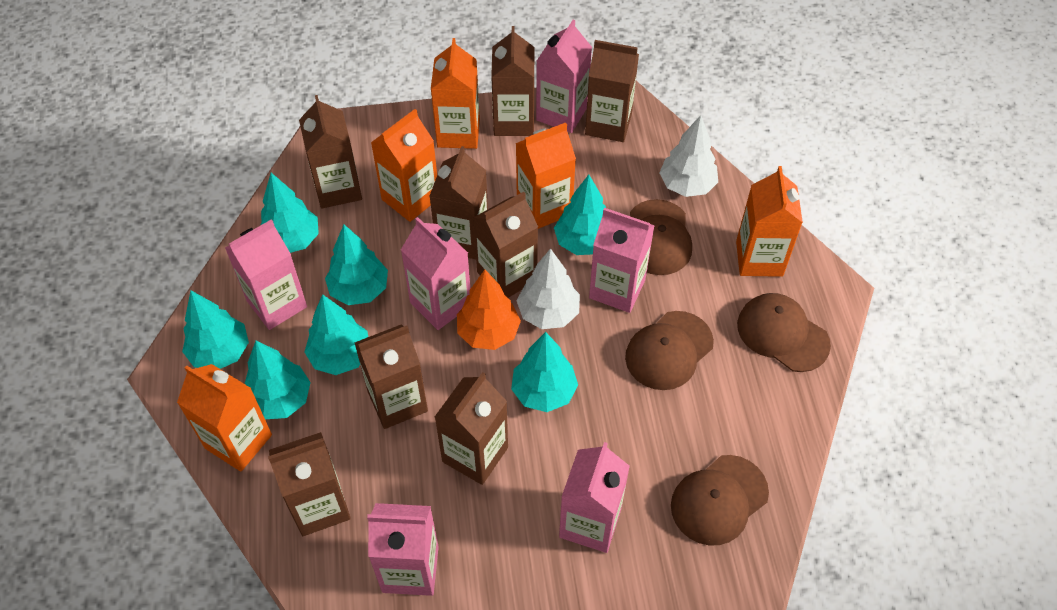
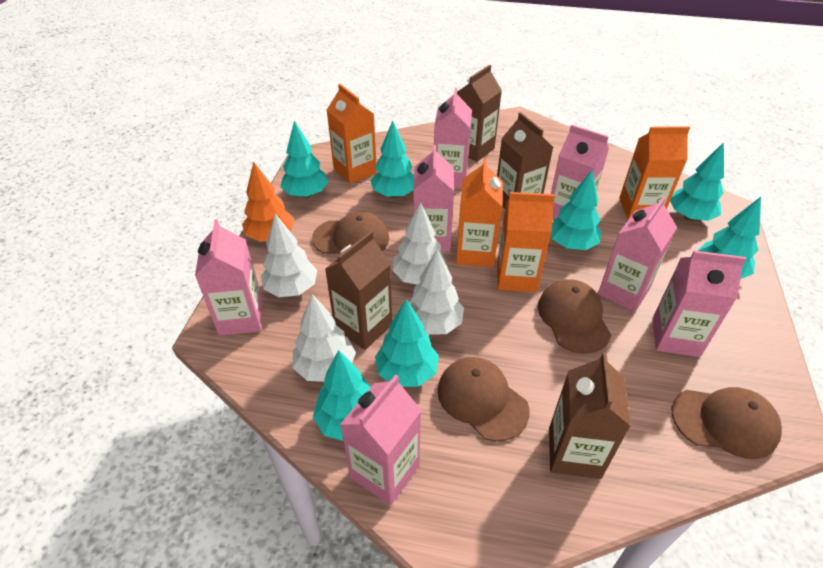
brown carton: [268,432,351,536] [299,95,362,208] [354,324,428,429] [429,146,488,259] [435,372,508,485] [473,192,538,298] [491,26,535,136] [585,40,639,142] = 8 -> [325,231,392,350] [457,65,502,162] [497,112,553,209] [549,352,631,479] = 4
orange carton: [177,364,272,471] [371,109,437,222] [431,38,480,149] [516,123,576,229] [736,166,803,277] = 5 -> [327,84,377,184] [456,158,503,267] [497,192,555,292] [619,126,690,220] = 4
pink carton: [225,219,307,330] [367,503,439,596] [401,217,470,330] [536,20,592,133] [559,442,630,553] [589,208,655,313] = 6 -> [195,219,263,336] [340,375,422,505] [413,145,454,252] [434,88,472,187] [551,125,609,219] [598,196,677,312] [652,250,746,357] = 7
white tree: [517,248,580,329] [659,115,718,197] = 2 -> [261,214,317,297] [292,294,356,382] [392,202,448,285] [409,249,464,334] = 4

